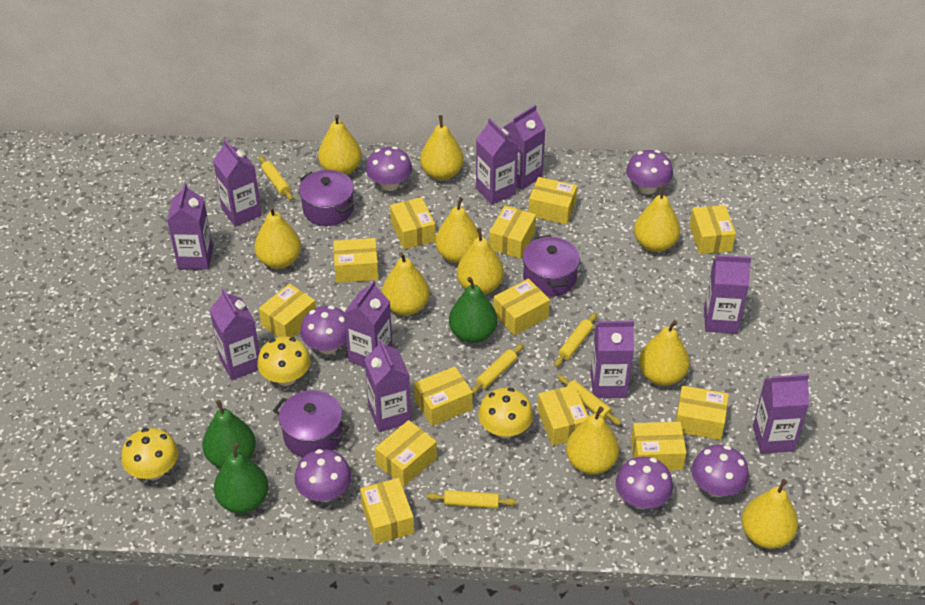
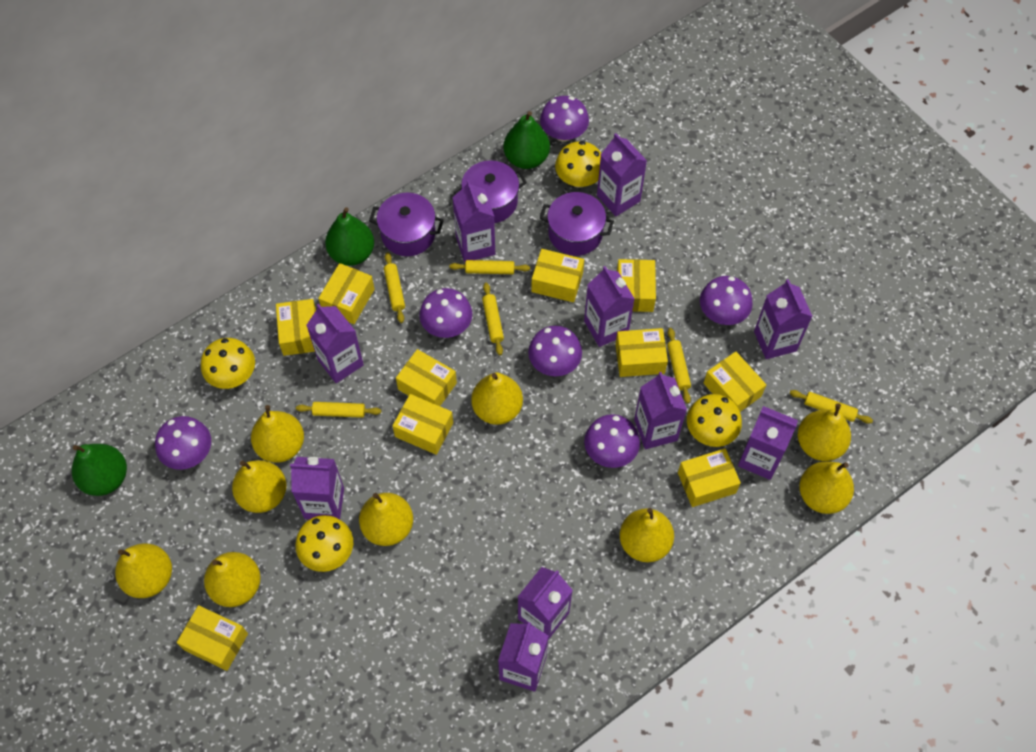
yellow box: [259,284,316,337] [333,238,379,283] [360,478,414,544] [375,420,437,486] [390,197,436,249] [414,366,473,426] [489,206,536,259] [493,278,550,335] [528,177,577,225] [537,385,589,446] [631,422,686,470] [676,385,729,440] [689,205,736,254] = 13 -> [177,605,248,671] [276,299,316,356] [318,263,375,324] [393,394,453,455] [396,349,457,406] [531,249,584,302] [615,328,668,377] [617,259,656,312] [678,448,741,507] [704,352,766,412] = 10
yellow mushroom: [121,428,178,480] [257,336,311,386] [478,388,533,439] = 3 -> [201,338,255,389] [296,515,353,572] [555,141,601,188] [687,394,742,447] = 4
yellow pear: [254,206,301,269] [318,115,362,175] [382,252,430,316] [420,115,464,180] [435,197,479,263] [457,228,504,294] [566,406,619,475] [634,186,680,252] [639,320,690,386] [742,479,798,549] = 10 -> [115,543,172,598] [204,552,261,607] [232,460,286,513] [251,405,304,463] [359,493,413,546] [471,372,523,425] [620,508,674,562] [798,403,851,461] [799,461,854,514] = 9
yellow rolling pin: [259,156,293,201] [427,490,517,509] [471,344,524,395] [554,313,597,367] [557,375,621,426] = 5 -> [296,402,381,418] [384,252,405,323] [449,260,530,274] [482,283,504,355] [667,328,691,404] [790,390,873,424] = 6

